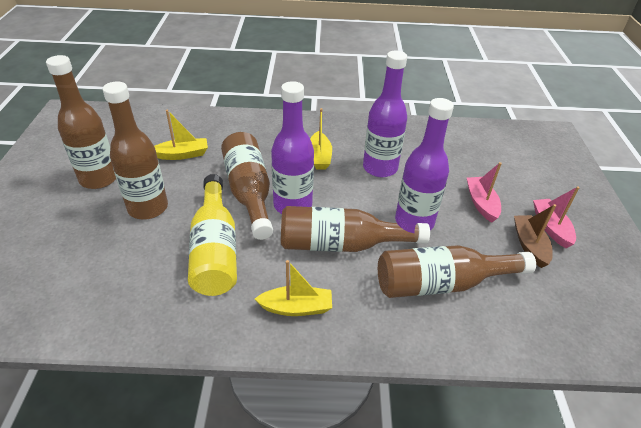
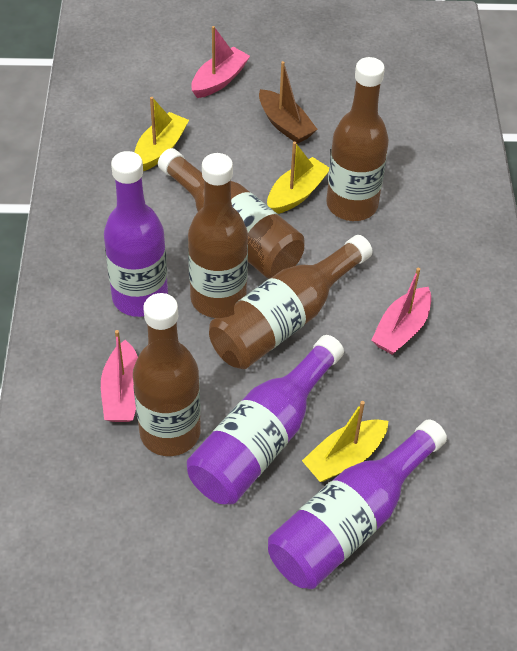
pink boat: [467,162,502,223] [533,186,580,248] = 2 -> [101,330,138,422] [191,26,250,98] [371,268,431,355] = 3
yellow bottle: [188,174,237,296] = 1 -> none = 0

